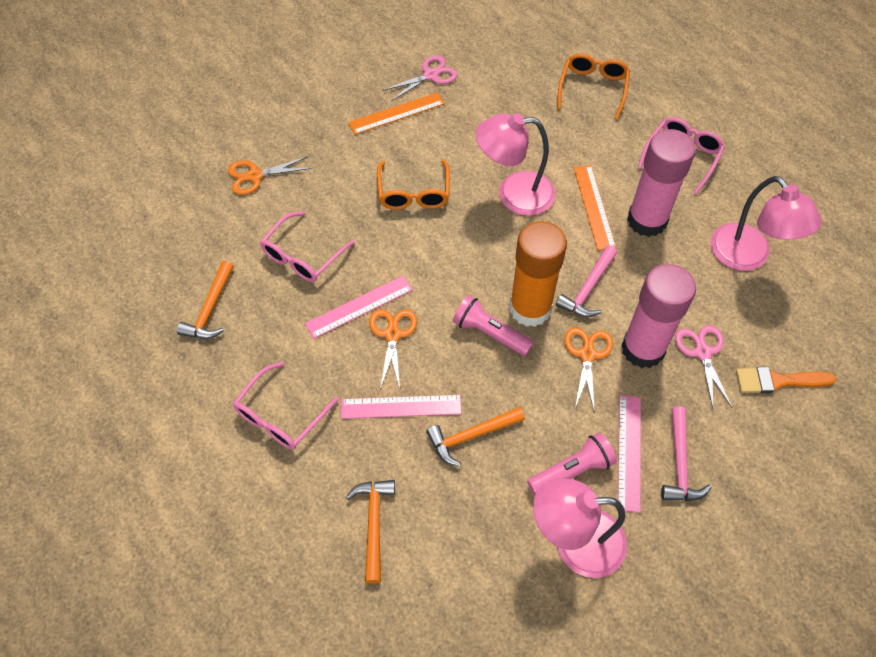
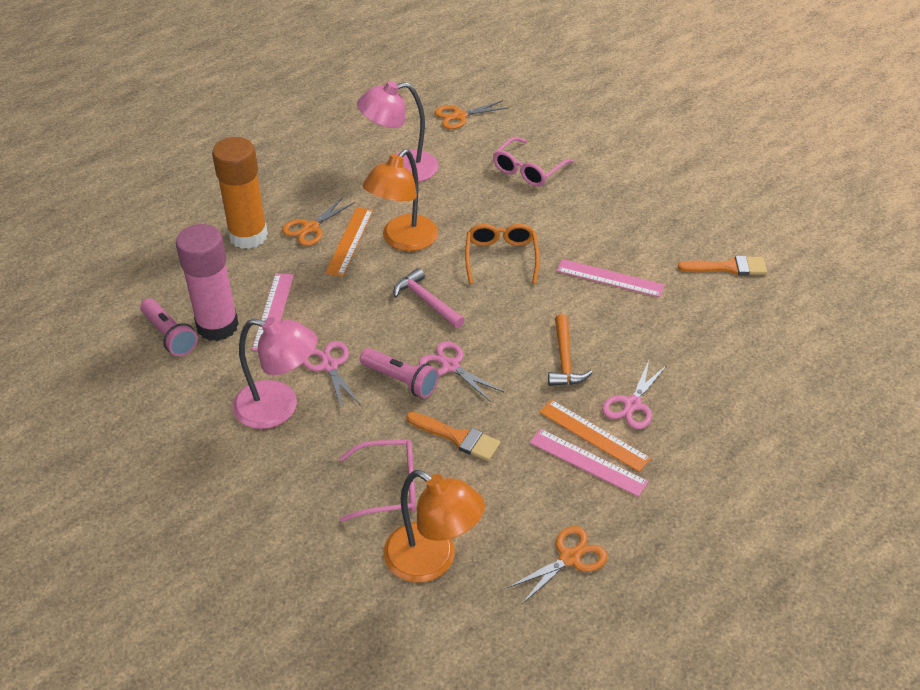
orange brush: [736,367,836,393] = 1 -> [406,412,501,461] [678,256,767,275] = 2
orange glasses: [377,159,450,210] [557,53,630,120] = 2 -> [465,224,540,284] = 1
orange hammer: [177,261,234,339] [346,480,395,584] [426,407,525,466] = 3 -> [548,314,593,386] = 1
orange lamp: none = 0 -> [363,149,438,251] [384,470,485,583] = 2
pink glasses: [233,362,339,450] [260,211,355,282] [638,117,725,194] = 3 -> [339,440,416,522] [493,137,574,187] = 2
pink glue stick: [621,264,696,368] [627,129,696,237] = 2 -> [176,224,239,341] = 1
pink hammer: [556,245,617,317] [661,406,712,501] = 2 -> [393,268,465,328] = 1
pink lamp: [476,113,555,216] [533,478,627,578] [711,176,822,271] = 3 -> [233,317,317,429] [357,81,439,182] = 2
pink scissors: [383,55,458,101] [675,325,732,408] = 2 -> [303,341,361,409] [419,341,504,402] [602,360,667,429] = 3

